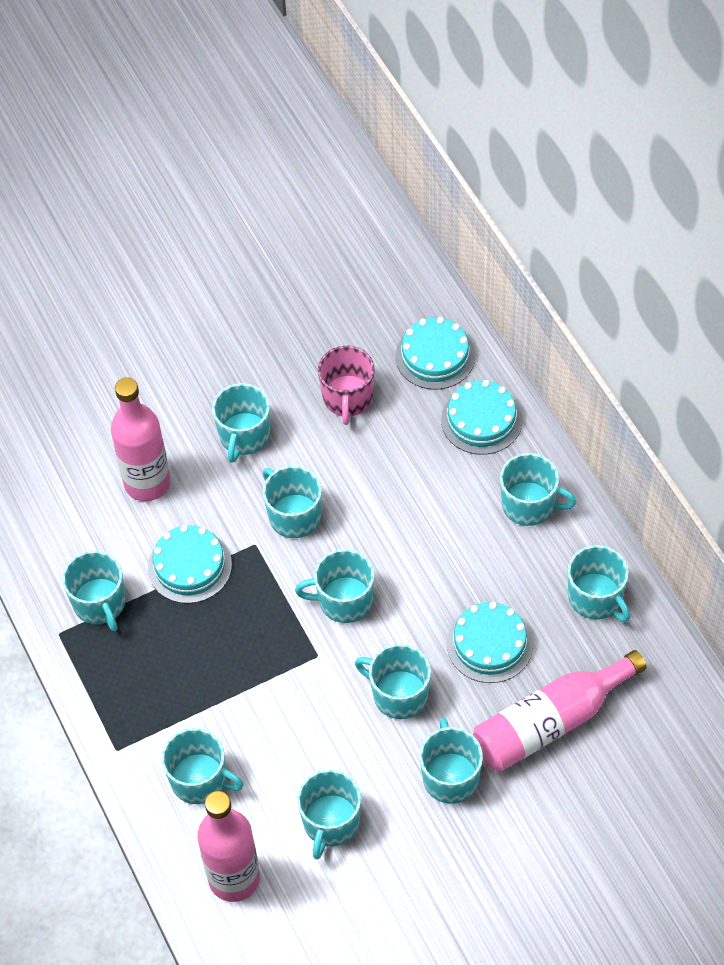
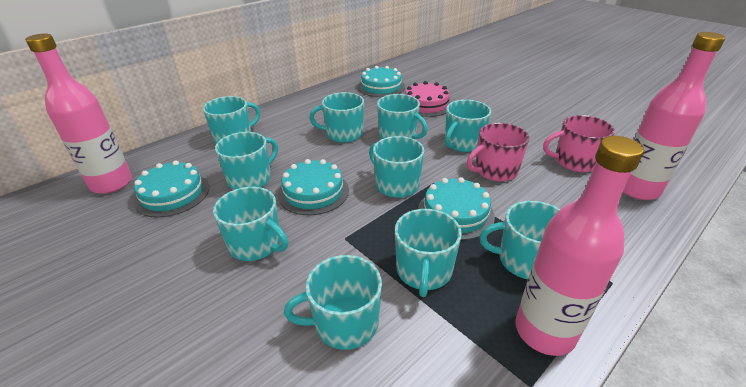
pink cake: none = 0 -> [405,81,451,117] = 1
pink mug: [318,346,375,425] = 1 -> [467,123,529,182] [543,115,615,172] = 2

